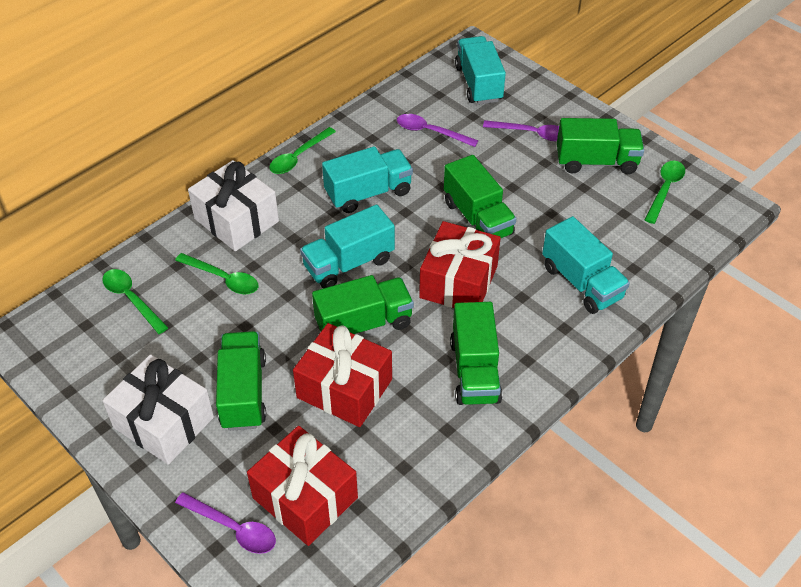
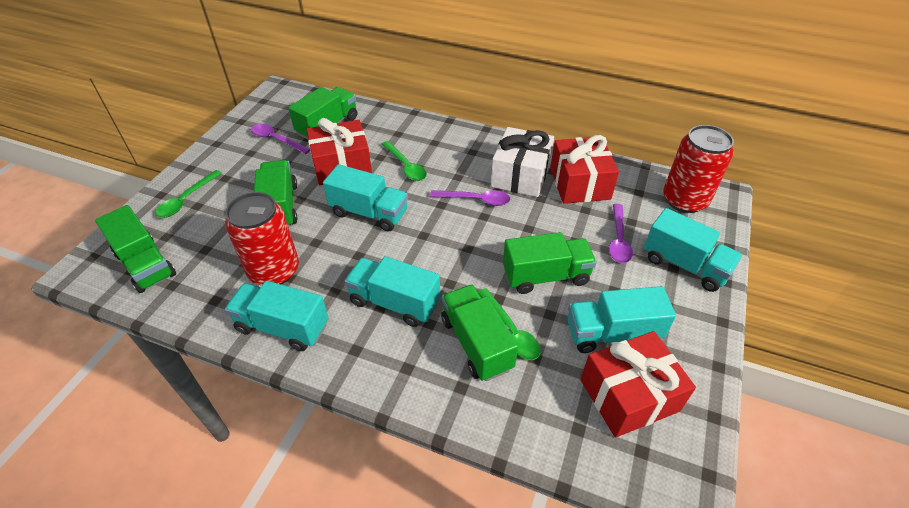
green spoon: [102,269,168,334] [175,253,258,294] [269,127,336,174] [645,161,685,224] = 4 -> [155,170,222,218] [382,141,427,181] [478,288,541,360] = 3
red can: none = 0 -> [225,192,299,285] [663,125,734,213] = 2
turquoise truck: [300,204,395,288] [322,146,413,213] [455,36,506,104] [542,216,630,314] = 4 -> [225,281,328,351] [323,164,408,232] [344,256,440,327] [567,286,676,353] [644,208,742,292] = 5
white gift: [102,354,214,465] [188,160,279,251] = 2 -> [491,127,554,197] = 1

